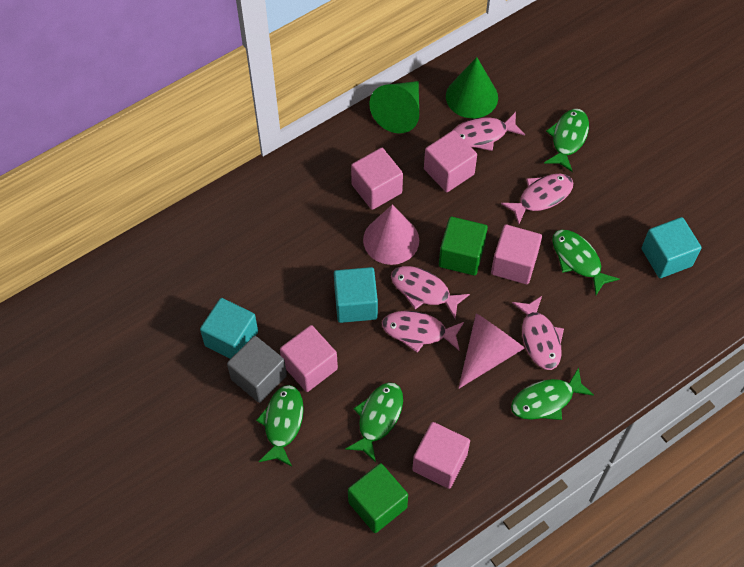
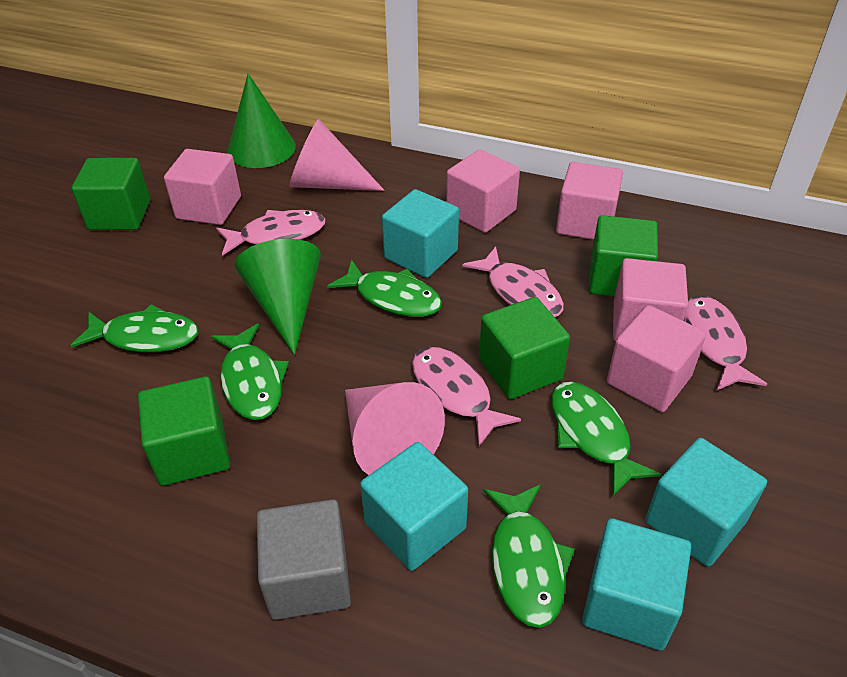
green cube: [348,463,408,533] [439,217,488,276] = 2 -> [71,158,150,230] [138,376,230,486] [479,297,570,399] [589,215,658,297] = 4
pink fish: [382,311,464,353] [391,266,470,318] [453,112,525,151] [501,174,573,225] [512,296,564,370] = 5 -> [216,210,325,256] [412,347,521,446] [463,247,564,317] [684,295,767,391] = 4
turquoise cube: [200,298,258,359] [334,267,378,323] [641,217,701,278] = 3 -> [360,442,468,571] [382,189,459,278] [582,518,691,651] [645,438,767,567] = 4

